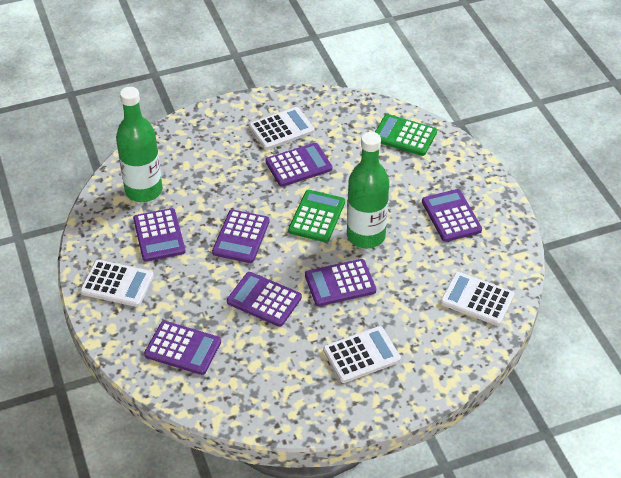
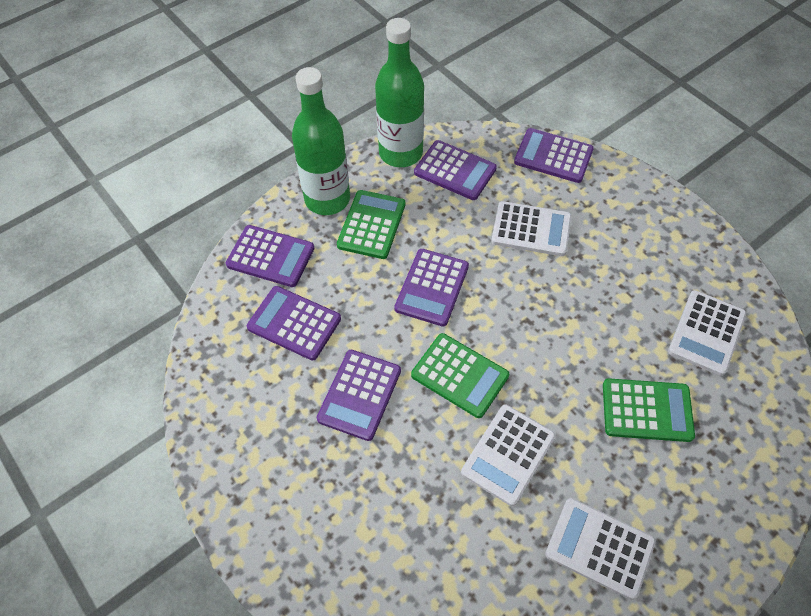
green calculator: [288,190,345,242] [375,114,437,156] = 2 -> [337,190,406,259] [411,333,509,418] [603,378,695,442] = 3
purple calculator: [133,208,186,262] [144,321,221,375] [212,210,270,263] [227,272,302,327] [265,143,333,187] [305,259,376,306] [422,189,482,242] = 7 -> [226,225,314,287] [247,286,341,360] [317,350,401,441] [394,249,469,327] [414,140,497,200] [514,128,594,183] = 6

